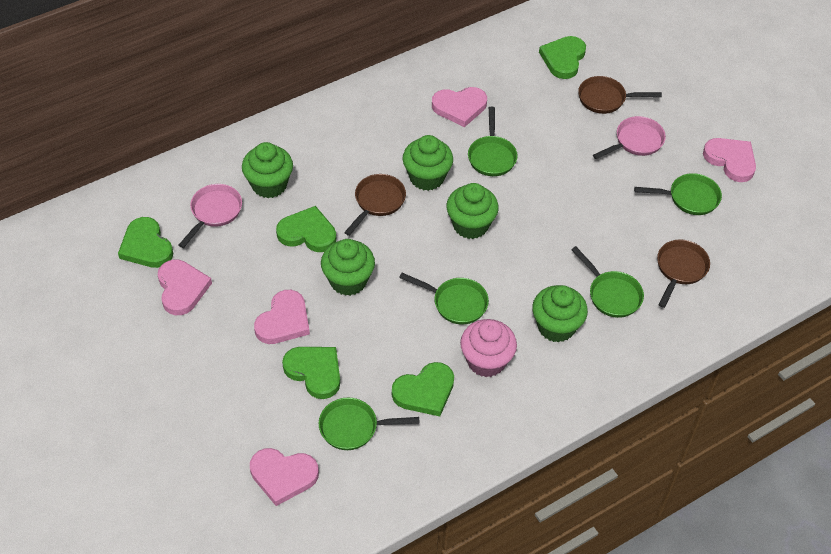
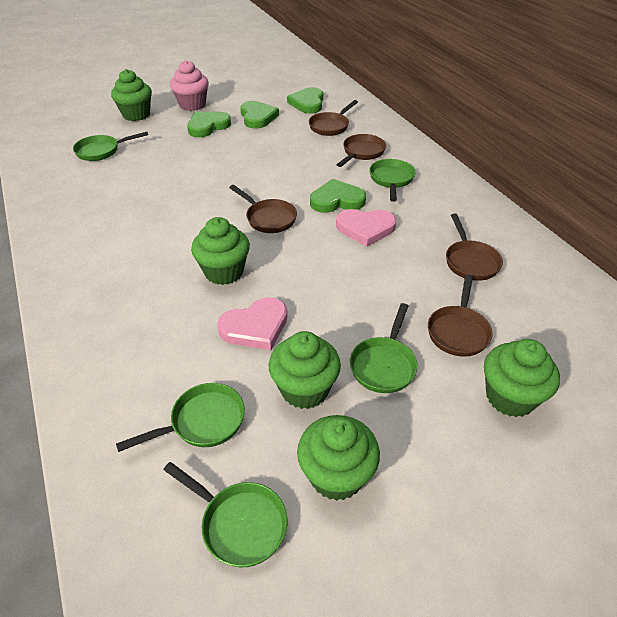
brown pan: [344,174,406,236] [578,76,662,114] [657,240,710,308] = 3 -> [229,185,297,233] [309,100,358,136] [337,134,386,167] [428,274,493,357] [446,214,503,281] = 5
green heart: [118,217,173,268] [276,206,336,252] [282,347,340,399] [392,362,454,416] [539,36,586,79] = 5 -> [187,112,231,137] [240,101,279,128] [287,87,323,114] [310,179,366,213] = 4
pink heart: [158,260,212,315] [250,448,319,506] [254,290,310,344] [432,87,487,127] [703,138,756,182] = 5 -> [217,297,287,350] [336,209,396,247] = 2
pink pan: [179,184,242,248] [593,116,666,159] = 2 -> none = 0

